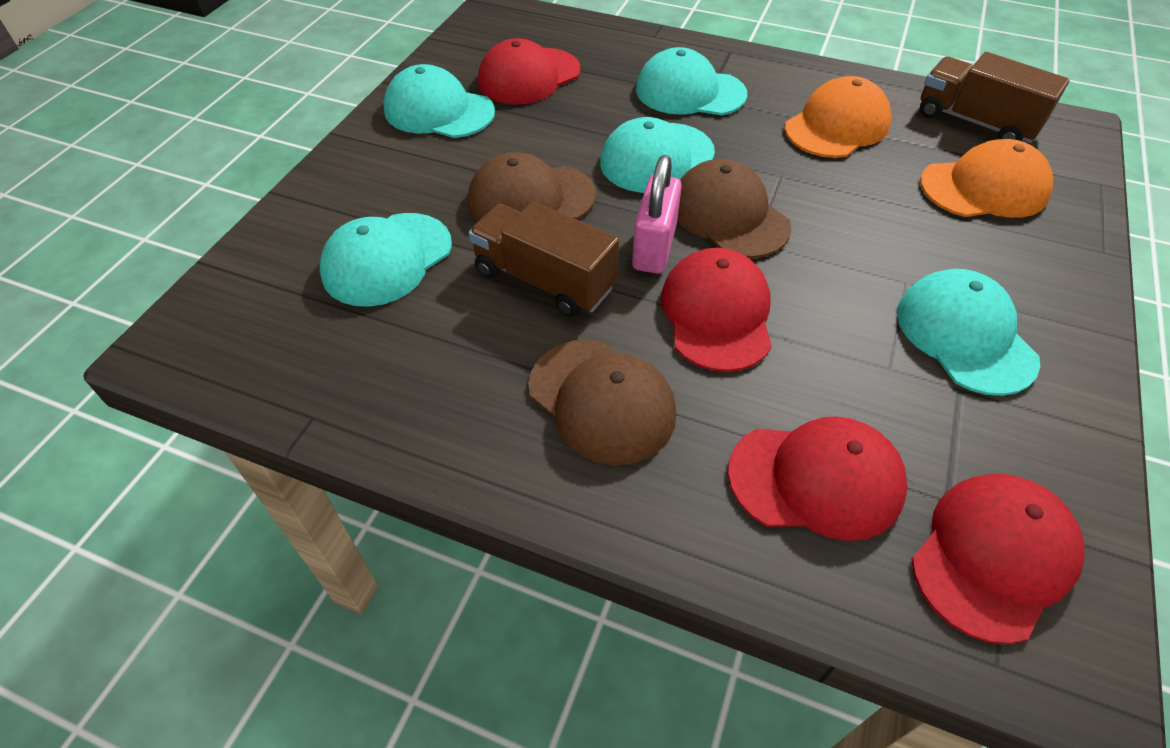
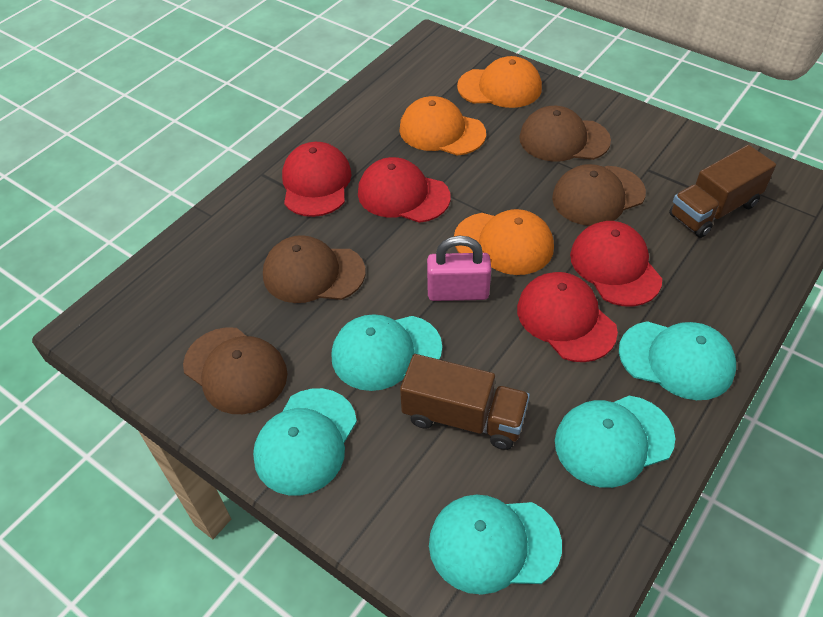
brown cap: [468,152,596,222] [528,340,676,465] [677,159,792,258] = 3 -> [183,327,287,414] [263,235,365,303] [519,106,611,162] [552,164,646,226] = 4
orange cap: [785,76,892,158] [920,139,1053,218] = 2 -> [399,96,486,156] [454,209,554,275] [457,56,542,108] = 3

